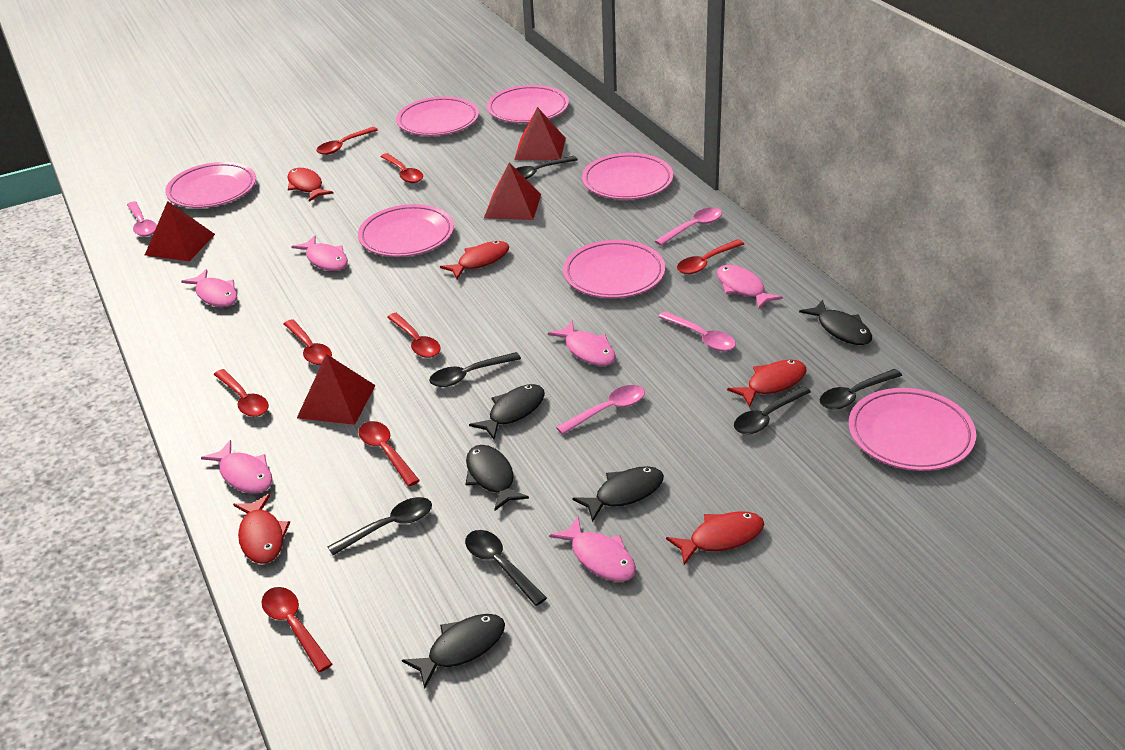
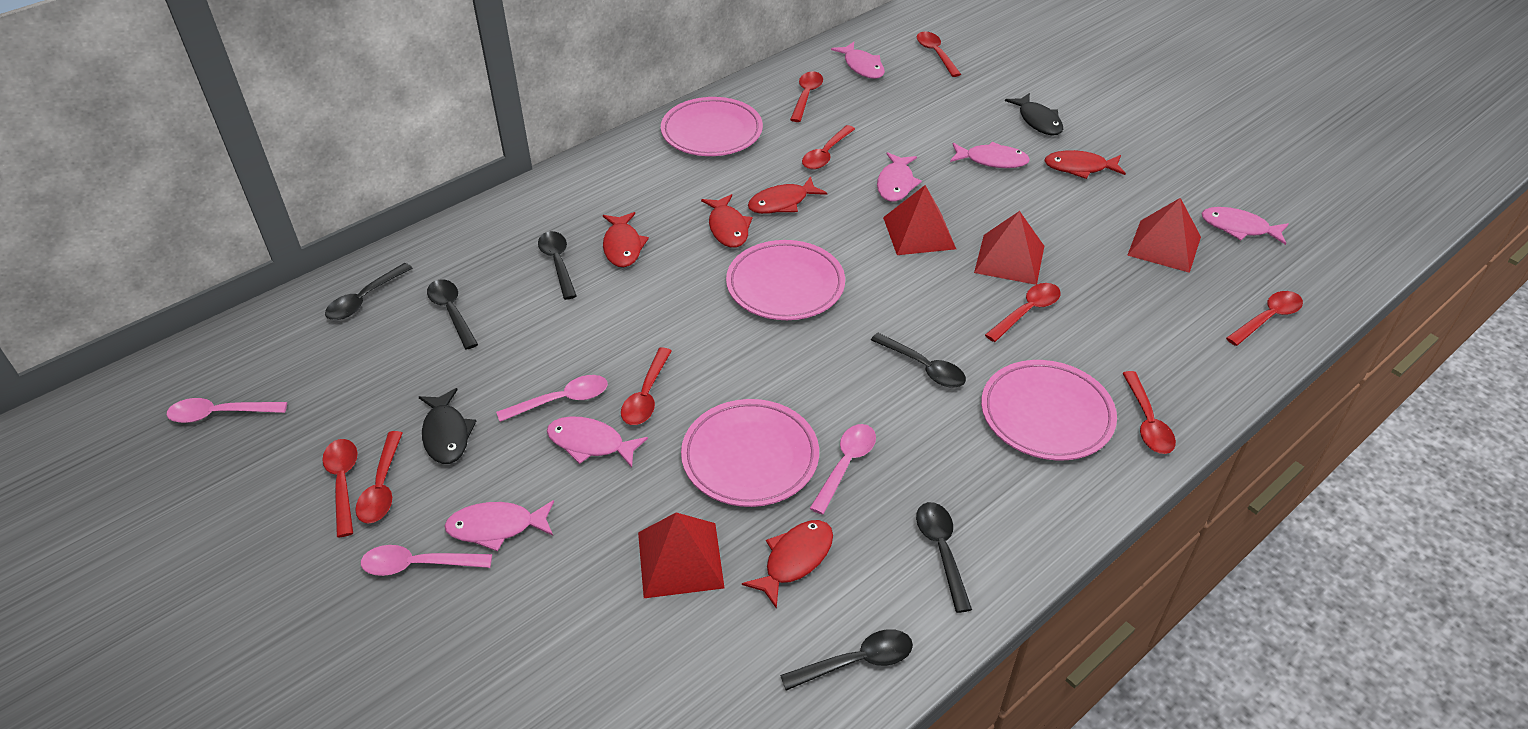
black fish: [402,614,505,689] [466,445,529,511] [469,384,545,440] [572,466,664,522] [799,300,872,345] = 5 -> [419,388,476,464] [1005,93,1063,136] = 2
pink plate: [165,162,256,208] [358,204,454,257] [396,97,479,136] [487,85,569,123] [563,240,665,298] [582,153,673,200] [849,388,976,471] = 7 -> [661,97,763,156] [681,399,819,507] [726,240,845,320] [981,360,1117,460] = 4
red spoon: [214,369,269,417] [261,587,332,673] [284,319,332,365] [316,127,378,155] [358,421,420,486] [380,153,423,183] [387,313,441,358] [677,239,744,274] = 8 -> [322,439,357,537] [355,431,403,524] [621,348,672,425] [790,72,823,122] [802,125,855,170] [917,31,961,77] [985,283,1061,342] [1122,371,1176,454] [1226,291,1303,346] = 9

